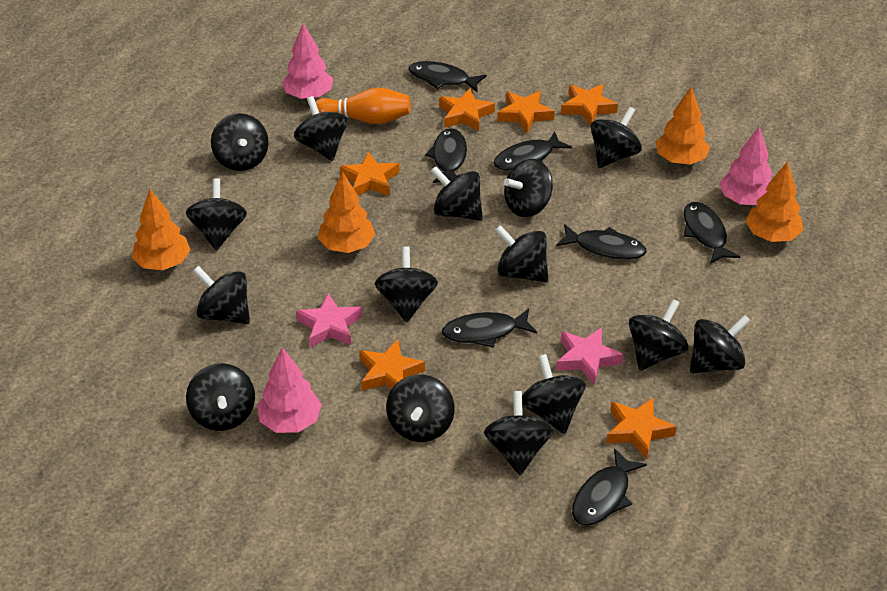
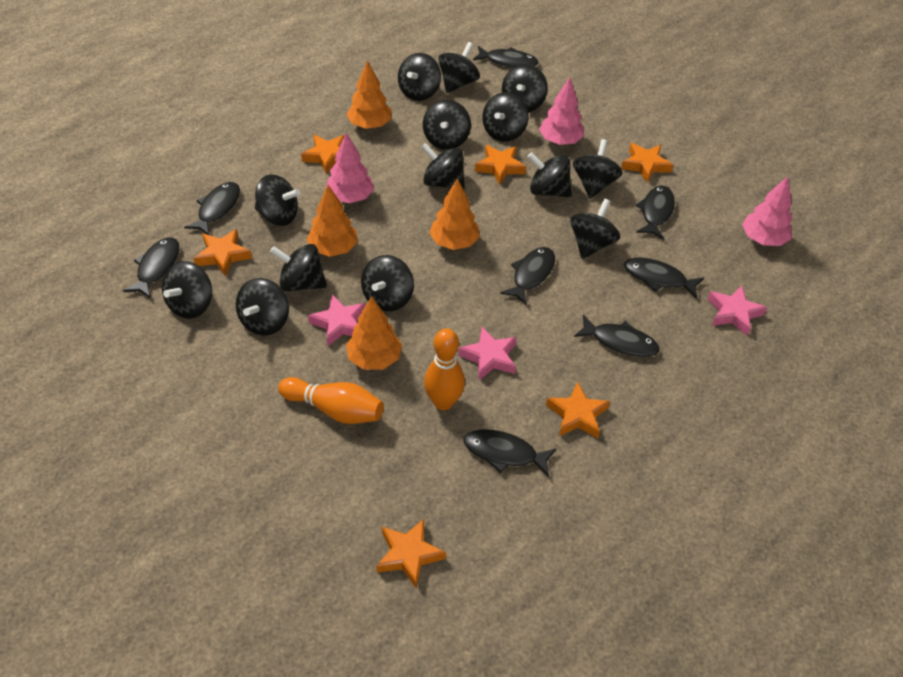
black fish: [408,61,487,93] [425,128,467,183] [442,308,537,348] [494,131,572,171] [556,224,647,260] [572,448,647,526] [684,202,740,264] = 7 -> [123,238,179,298] [184,182,240,235] [464,429,556,477] [473,46,538,68] [500,247,555,305] [574,315,660,357] [624,257,704,298] [635,186,675,239] = 8
black spinning top: [186,178,247,251] [186,363,255,431] [193,266,250,324] [211,113,269,171] [294,96,348,161] [374,246,438,322] [386,374,455,442] [431,166,483,221] [484,391,554,475] [495,225,549,282] [503,159,553,217] [522,354,586,434] [591,107,642,168] [629,299,688,371] [690,315,751,373] = 15 -> [162,261,212,319] [236,278,289,335] [255,174,300,226] [270,244,327,292] [361,255,414,311] [398,53,441,101] [421,143,465,190] [423,100,471,150] [438,42,480,93] [482,92,528,142] [502,65,548,112] [527,152,572,197] [570,199,620,259] [573,139,623,199] = 14
orange bowling pin: [311,88,411,124] = 1 -> [278,377,384,424] [424,328,465,410] = 2
pink star: [296,293,362,347] [556,328,623,385] = 2 -> [308,294,366,347] [458,327,517,380] [708,286,767,336] = 3

